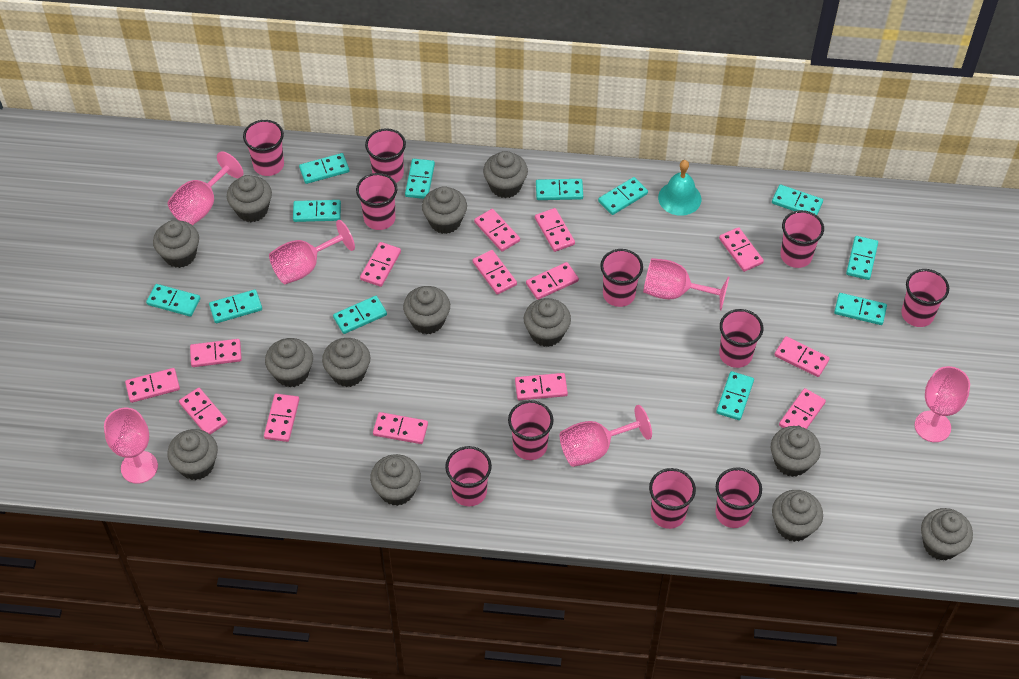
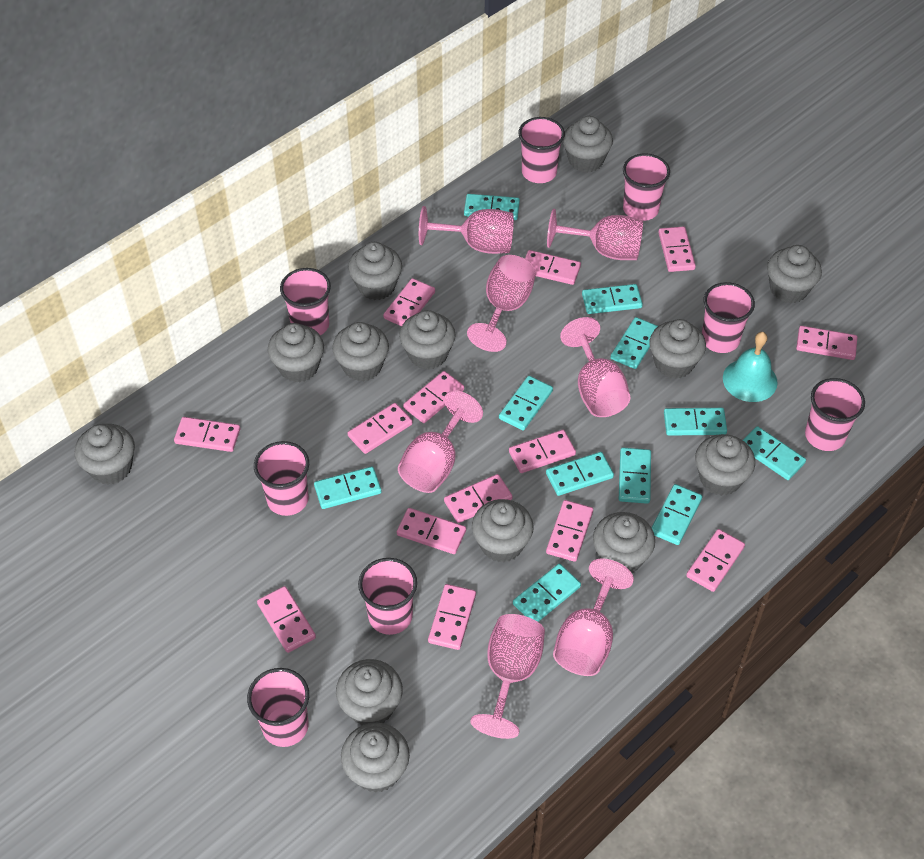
pink cup: [243,120,284,176] [356,173,397,230] [365,128,406,183] [445,446,492,506] [508,400,554,460] [600,249,643,307] [649,468,696,529] [715,468,762,528] [719,309,763,368] [780,210,824,268] [901,269,949,327] = 11 -> [247,668,309,747] [254,441,309,516] [280,268,331,335] [358,558,417,635] [518,117,565,183] [623,153,670,221] [702,282,755,353] [805,378,865,451] = 8
pink goblet: [104,408,158,484] [168,151,243,225] [269,220,355,284] [560,405,652,467] [643,258,729,310] [915,366,970,442] = 6 -> [398,390,483,493] [419,206,514,254] [467,255,536,352] [471,614,545,739] [547,209,643,260] [553,558,634,676] [560,317,631,417] = 7
turquoise domino: [146,284,200,317] [209,289,262,323] [293,200,341,222] [299,153,349,184] [333,296,387,334] [405,159,435,199] [536,179,583,200] [598,177,648,215] [716,371,754,420] [772,185,823,215] [834,293,887,325] [846,236,878,280] = 12 -> [314,467,382,509] [464,194,520,220] [499,376,553,431] [513,564,581,622] [546,452,614,496] [582,284,643,314] [611,317,658,369] [619,448,651,504] [652,484,702,545] [664,408,727,436] [743,426,806,480] = 11

